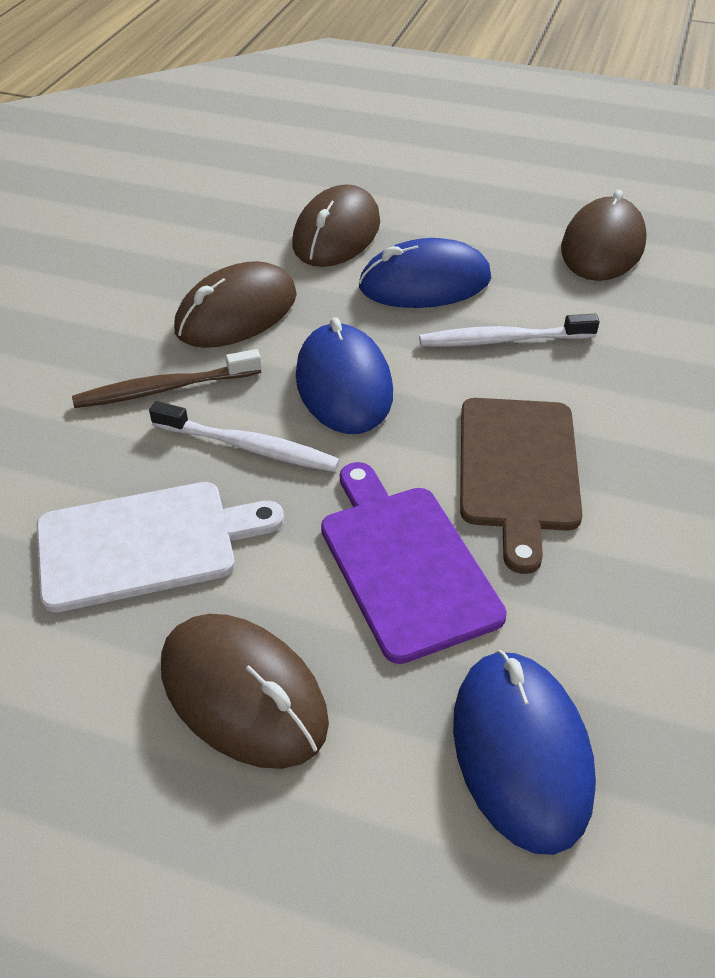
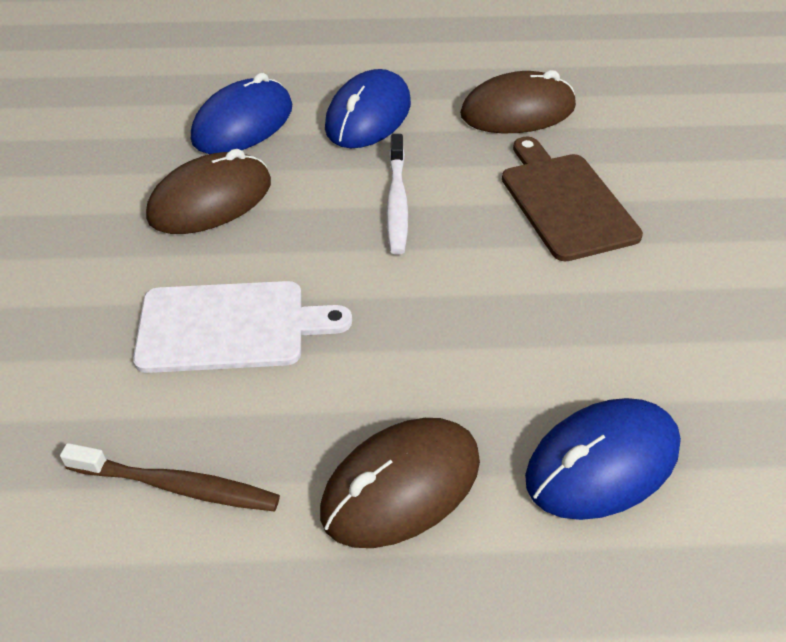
brown mouse: [161,614,329,769] [174,261,297,348] [292,184,380,267] [561,190,647,281] = 4 -> [146,149,271,234] [320,418,480,548] [460,70,576,133] = 3
purple cutting board: [321,462,507,664] = 1 -> none = 0
white toothbrush: [149,401,340,472] [419,314,600,347] = 2 -> [386,134,408,255] = 1

